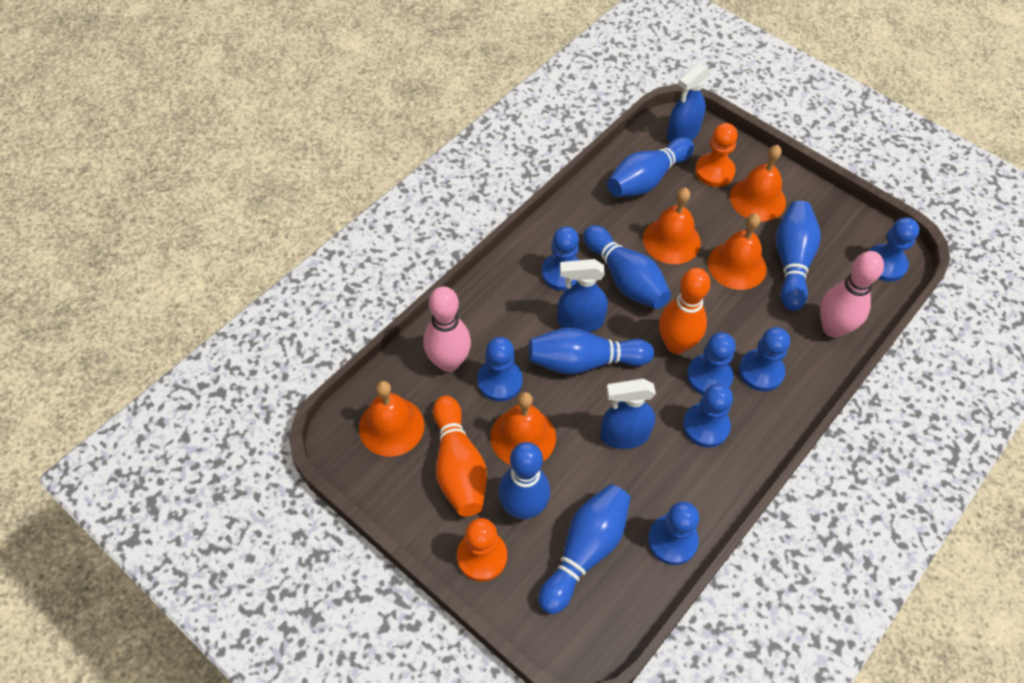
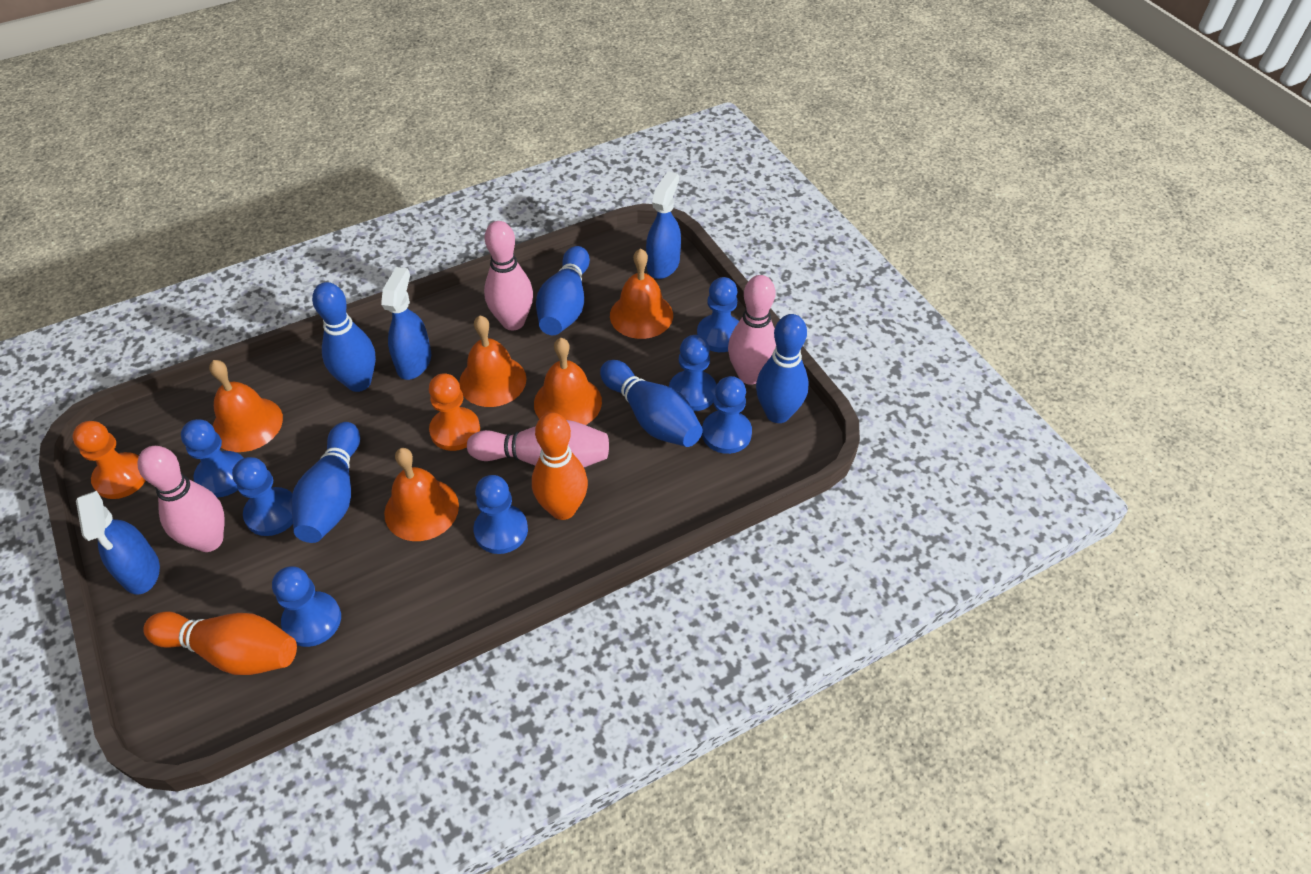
blue bowling pin: [498,442,550,519] [528,328,654,375] [538,484,631,614] [583,225,671,309] [607,137,694,197] [776,201,821,311] = 6 -> [291,422,360,543] [312,282,376,392] [536,246,590,335] [600,360,703,447] [756,314,809,423] = 5
pink bowling pin: [423,286,471,372] [820,251,884,338] = 2 -> [137,446,225,552] [467,420,609,467] [484,221,533,330] [728,275,776,385] = 4

